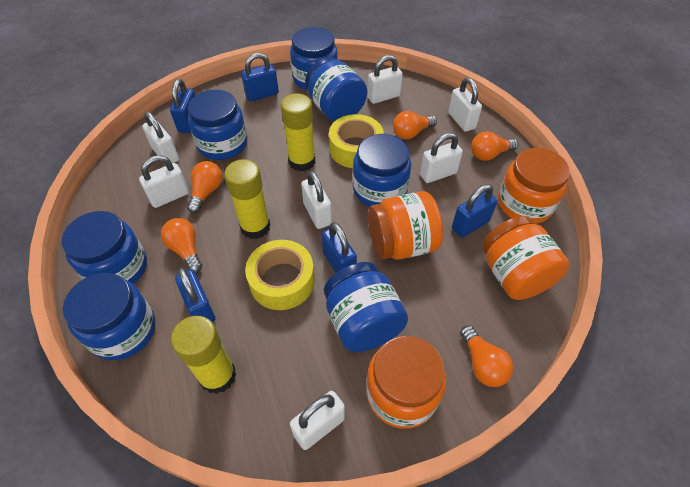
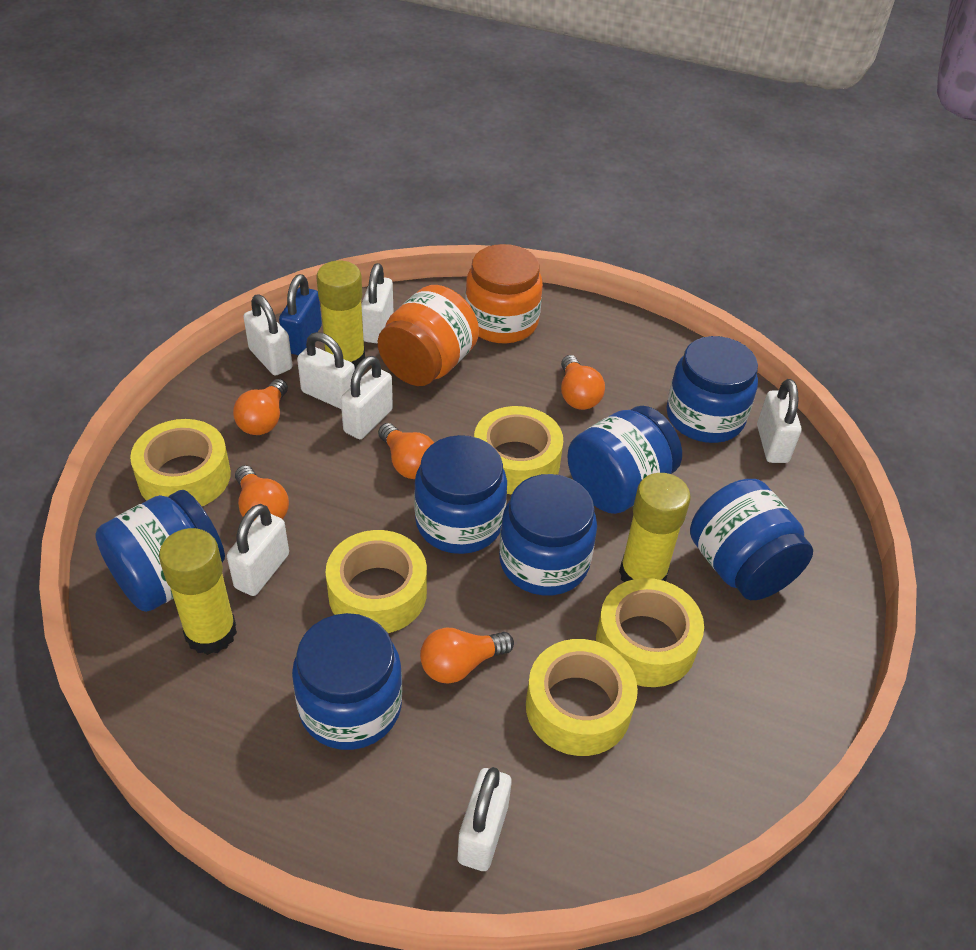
blue padlock: [170,79,195,133] [175,267,215,322] [241,53,279,101] [322,222,357,273] [452,184,498,237] = 5 -> [279,274,322,355] = 1
orange jar: [366,336,446,429] [368,191,443,260] [482,216,570,300] [498,148,570,224] = 4 -> [378,285,479,386] [465,244,543,343] = 2
yellow tape: [245,240,315,310] [329,114,384,168] = 2 -> [130,419,231,506] [325,530,427,633] [474,406,563,495] [526,639,638,756] [596,578,704,687] = 5

